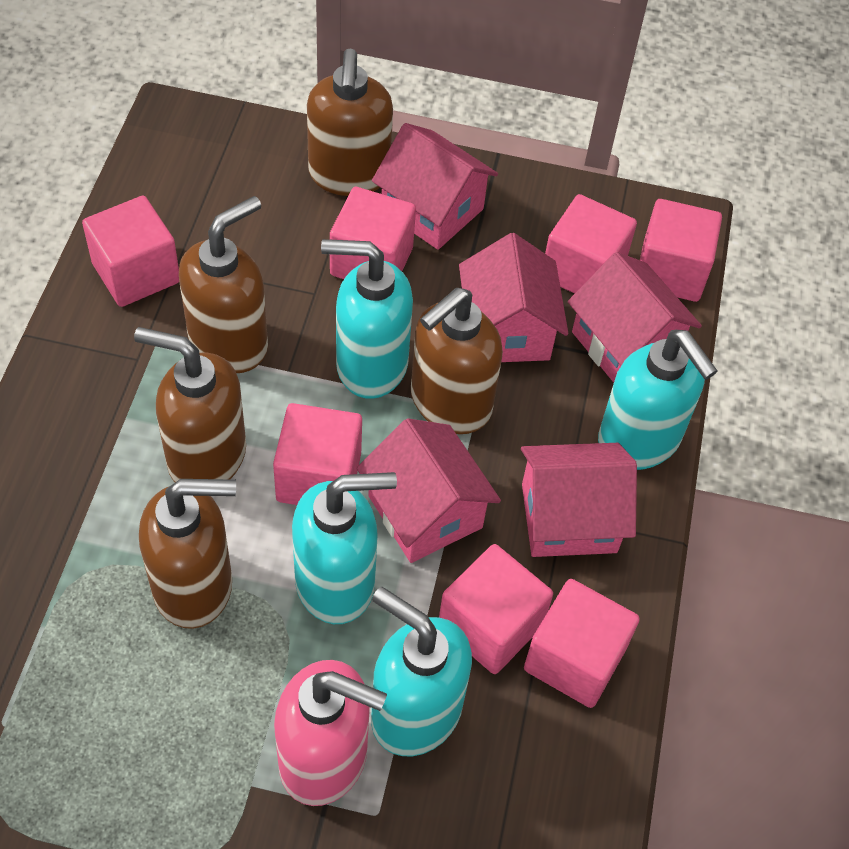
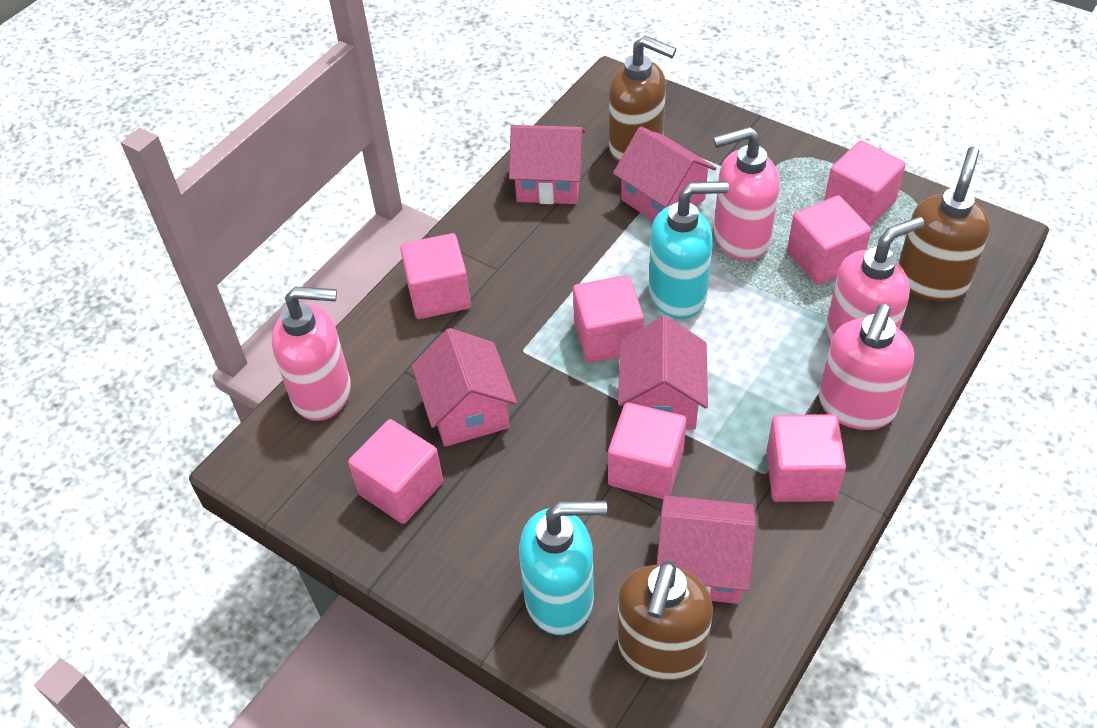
brown soap dispenser: [134,327,246,482] [139,479,236,629] [179,196,268,373] [307,48,393,196] [411,288,503,434] = 5 -> [609,36,676,162] [618,561,713,681] [898,146,990,301] = 3
pink soap dispenser: [274,660,387,806] = 1 -> [272,286,351,421] [713,126,780,261] [819,304,914,430] [826,217,924,343] = 4
turquoise soap dispenser: [292,472,397,624] [321,239,413,399] [371,587,472,756] [598,330,717,470] = 4 -> [519,500,607,635] [649,181,729,319] = 2

